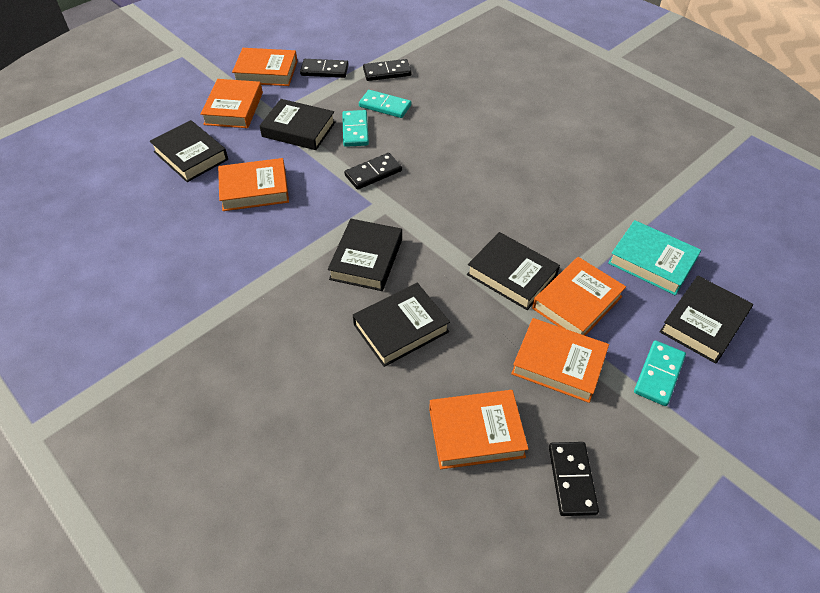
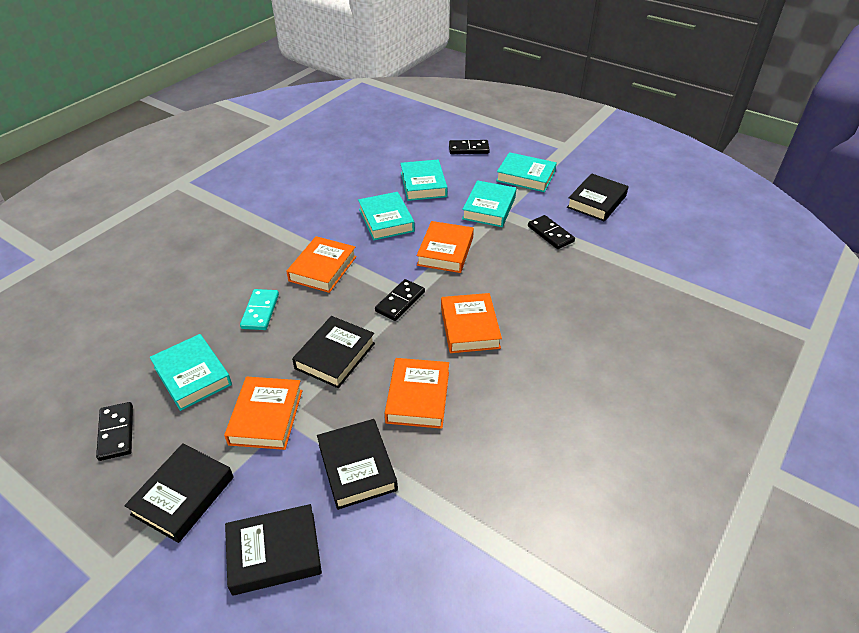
black book: [150,120,228,182] [259,99,335,150] [328,219,402,291] [353,283,450,367] [467,232,560,310] [660,276,753,364] = 6 -> [124,443,234,543] [225,504,322,596] [292,316,375,388] [317,419,398,510] [567,173,628,222] = 5
orange book: [200,79,263,128] [218,158,289,211] [232,48,298,86] [429,390,529,469] [511,318,609,403] [532,257,626,336] = 6 -> [224,377,303,450] [286,236,357,293] [385,358,449,429] [417,221,474,273] [441,293,502,353] = 5
turquoise book: [608,220,701,295] = 1 -> [150,334,232,411] [358,192,415,240] [400,160,448,201] [462,180,516,227] [496,152,557,192] = 5
turquoise domino: [342,110,369,147] [359,90,411,118] [634,340,686,406] = 3 -> [240,289,279,330] = 1

